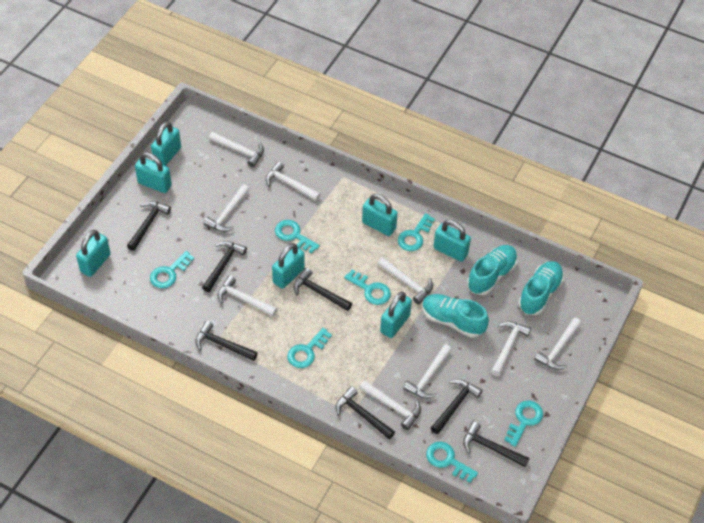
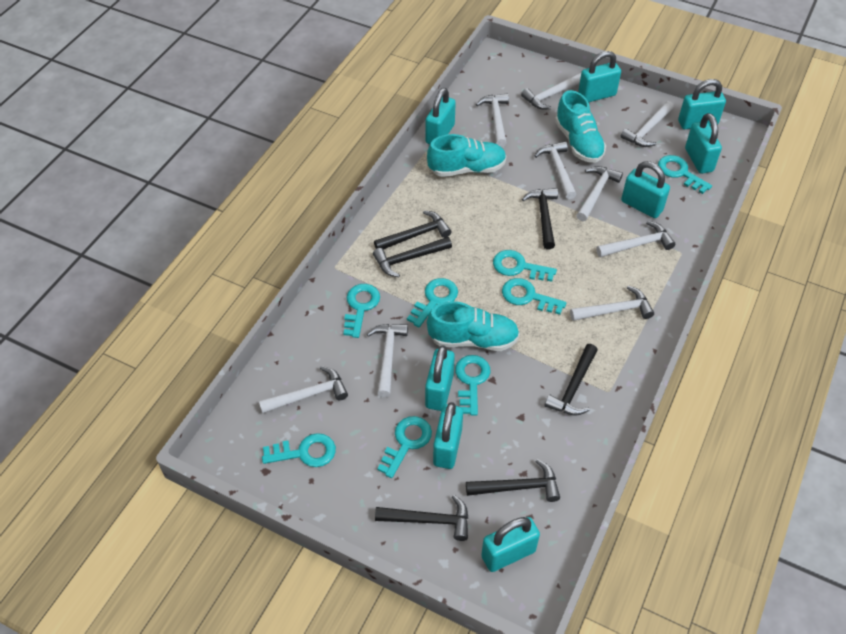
black hammer: [127,201,171,251] [195,321,258,361] [202,241,247,292] [293,268,352,311] [336,386,395,439] [431,379,482,434] [463,421,529,467] = 7 -> [373,237,452,277] [374,211,451,249] [375,495,468,541] [466,459,560,502] [522,188,558,249] [545,344,598,415] = 6
turquoise key: [150,251,194,288] [275,220,320,253] [287,328,332,368] [344,270,391,305] [398,213,435,251] [426,442,478,483] [504,401,543,447] = 7 -> [262,433,336,467] [343,284,380,338] [377,416,432,478] [407,278,458,327] [455,355,490,416] [493,250,557,282] [502,278,566,315] [658,155,712,194] = 8
turquoise padlock: [76,230,111,277] [135,152,172,193] [151,121,181,166] [272,243,305,289] [362,194,398,236] [380,292,412,338] [433,220,471,262] = 7 -> [425,345,455,411] [426,88,456,144] [433,402,463,469] [481,517,540,572] [578,51,621,102] [621,161,670,218] [678,79,726,129] [685,113,722,174] = 8

